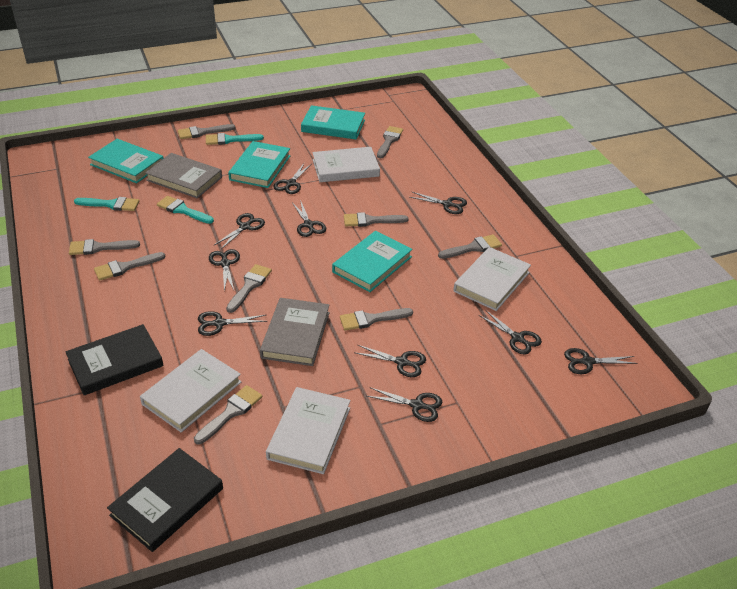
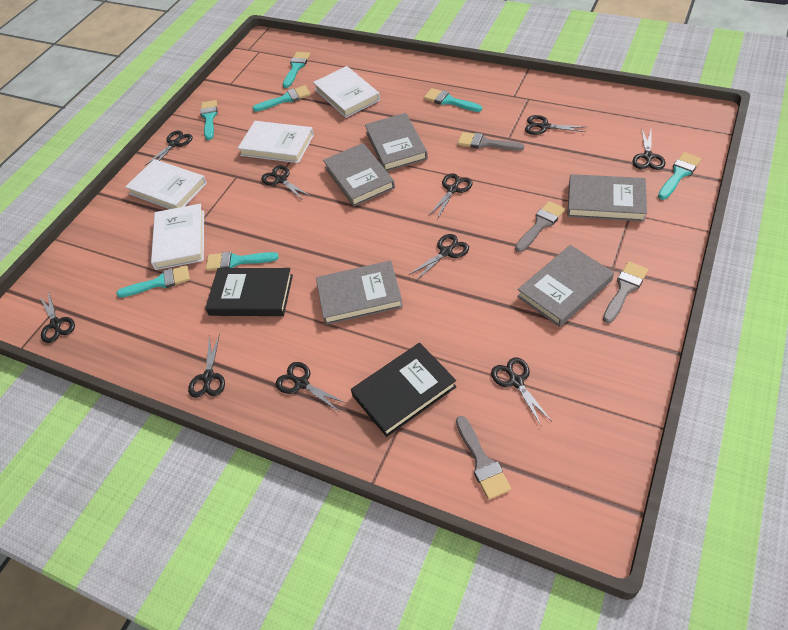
grey book: [145,153,222,198] [260,298,330,366] = 2 -> [316,261,403,325] [323,143,395,207] [365,113,428,171] [517,245,614,327] [567,174,647,222] = 5
grey brush: [69,239,140,255] [94,252,165,281] [178,124,235,139] [194,385,262,444] [226,264,272,313] [340,308,413,331] [344,212,409,227] [377,126,403,158] [438,234,502,259] = 9 -> [456,416,511,500] [458,132,524,151] [515,201,565,252] [603,262,648,323] = 4
turquoise book: [88,139,164,183] [228,141,291,188] [301,105,365,140] [332,231,413,292] = 4 -> none = 0
turquoise brush: [74,197,139,211] [157,196,214,224] [206,133,264,145] = 3 -> [116,265,190,298] [200,100,218,140] [206,251,279,271] [253,85,311,112] [283,52,310,88] [424,88,482,112] [658,152,702,200] = 7

